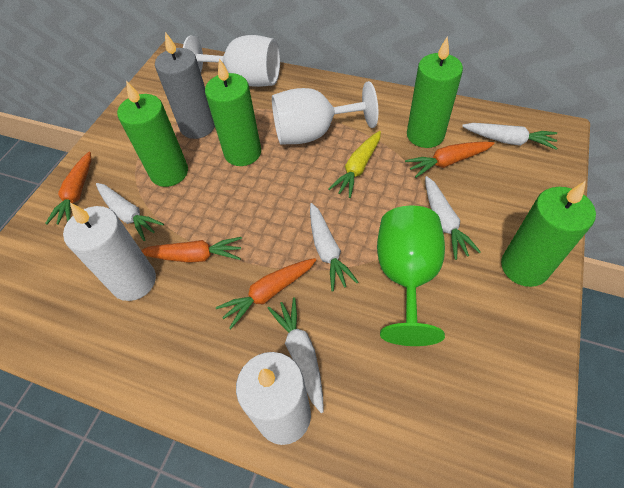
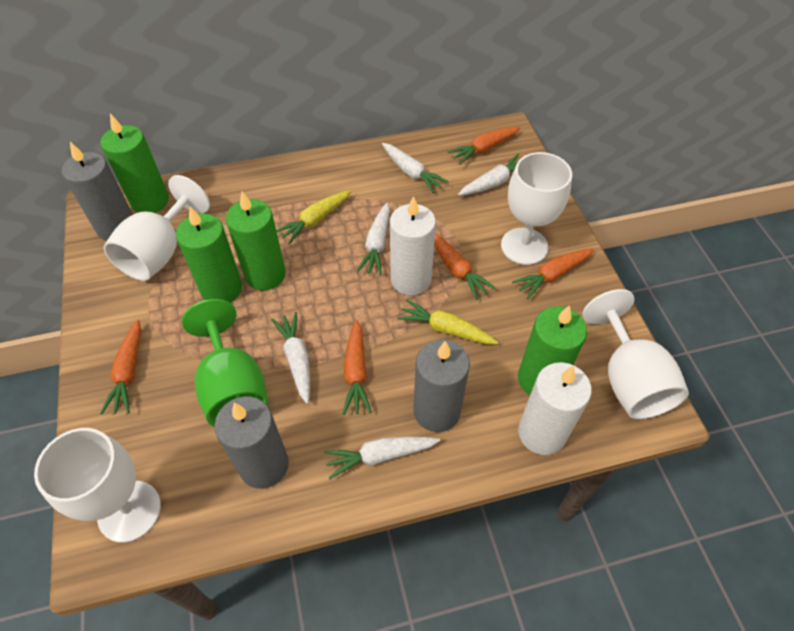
grey candle: [155,32,215,139] = 1 -> [62,142,133,241] [215,396,289,489] [413,339,470,432] = 3
orange carrot: [45,151,91,225] [141,237,242,263] [216,258,316,329] [405,141,495,178] = 4 -> [100,319,141,414] [343,320,372,415] [434,233,496,300] [448,127,520,165] [512,248,594,299] = 5
white goblet: [183,35,280,87] [272,81,378,144] = 2 -> [34,428,161,543] [104,175,210,281] [501,152,572,265] [582,289,689,419] = 4
yellow carrot: [328,131,381,198] = 1 -> [276,190,352,245] [397,299,498,344] = 2

